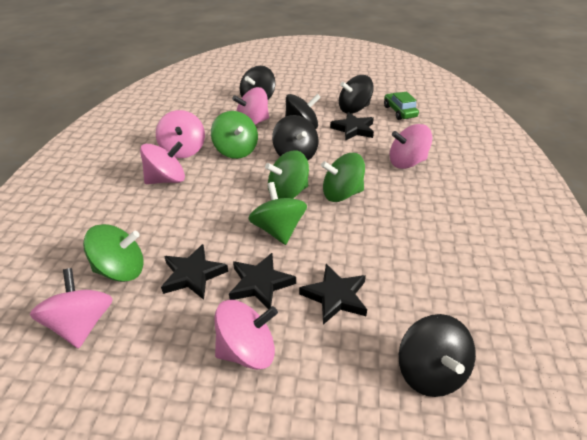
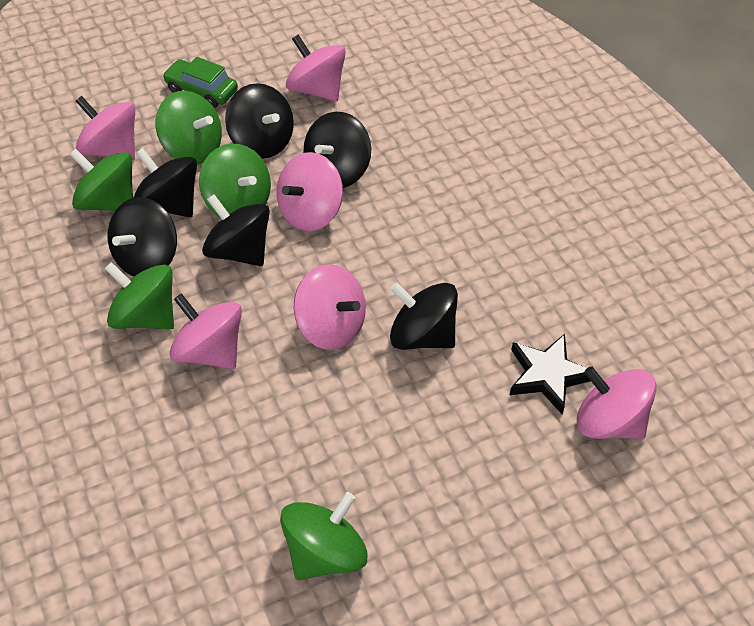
black spinning top: [240,66,276,100] [272,115,319,160] [285,94,321,129] [339,75,374,114] [399,314,476,397] = 5 -> [108,197,177,276] [134,148,197,217] [202,194,270,266] [225,83,294,159] [303,112,371,188] [390,282,458,350] = 6
black star: [161,244,228,300] [229,253,296,309] [299,264,367,325] [330,112,374,141] = 4 -> [510,334,590,415] = 1

